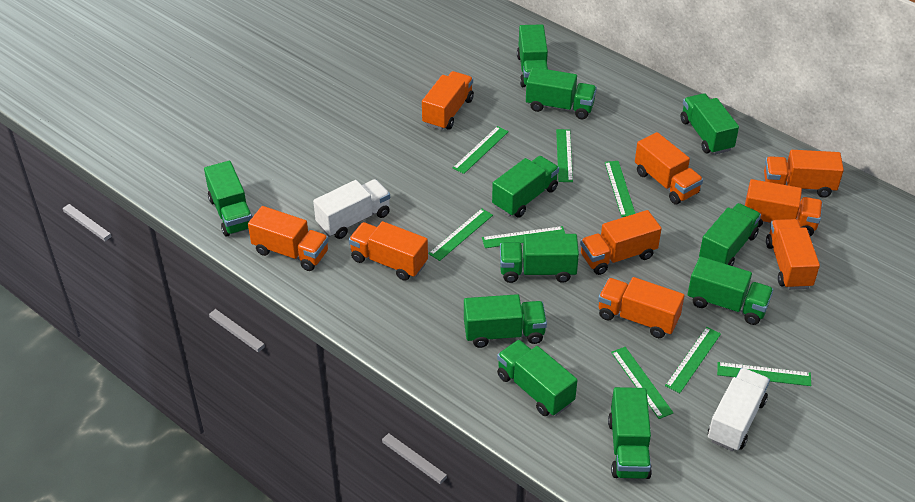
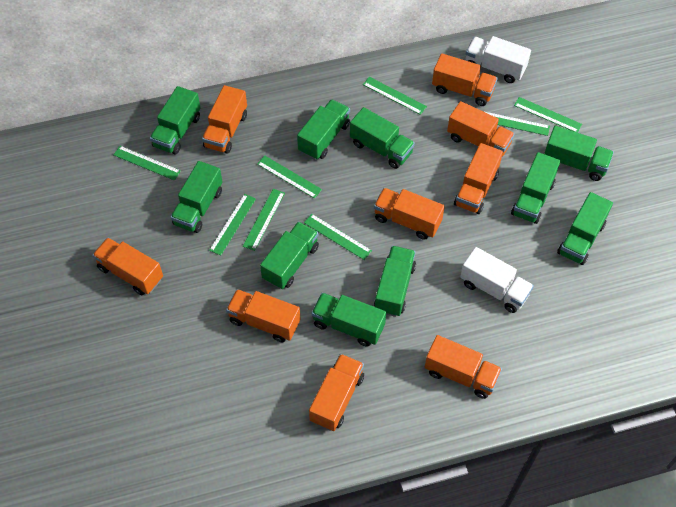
green truck: [204,161,253,237] [464,294,547,348] [492,156,559,218] [497,340,577,416] [500,234,579,283] [517,24,548,87] [526,67,597,119] [608,387,652,479] [681,93,739,155] [688,256,774,325] [699,203,761,266] = 11 -> [150,86,201,155] [171,161,222,233] [260,222,319,289] [297,99,350,160] [312,293,386,347] [350,107,415,169] [374,246,416,317] [511,152,560,224] [544,126,614,181] [557,192,613,265] = 10

